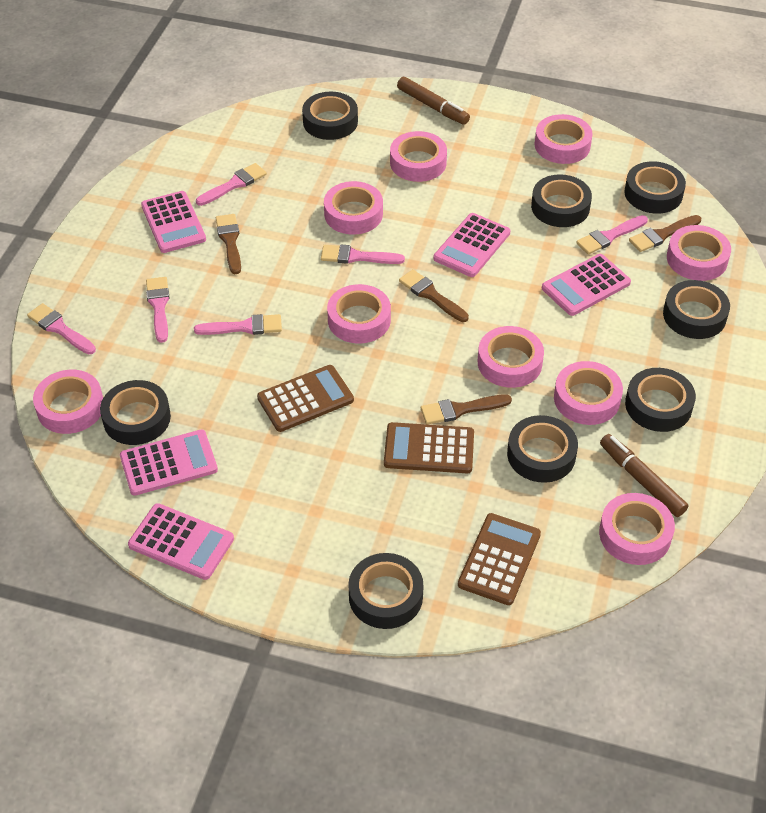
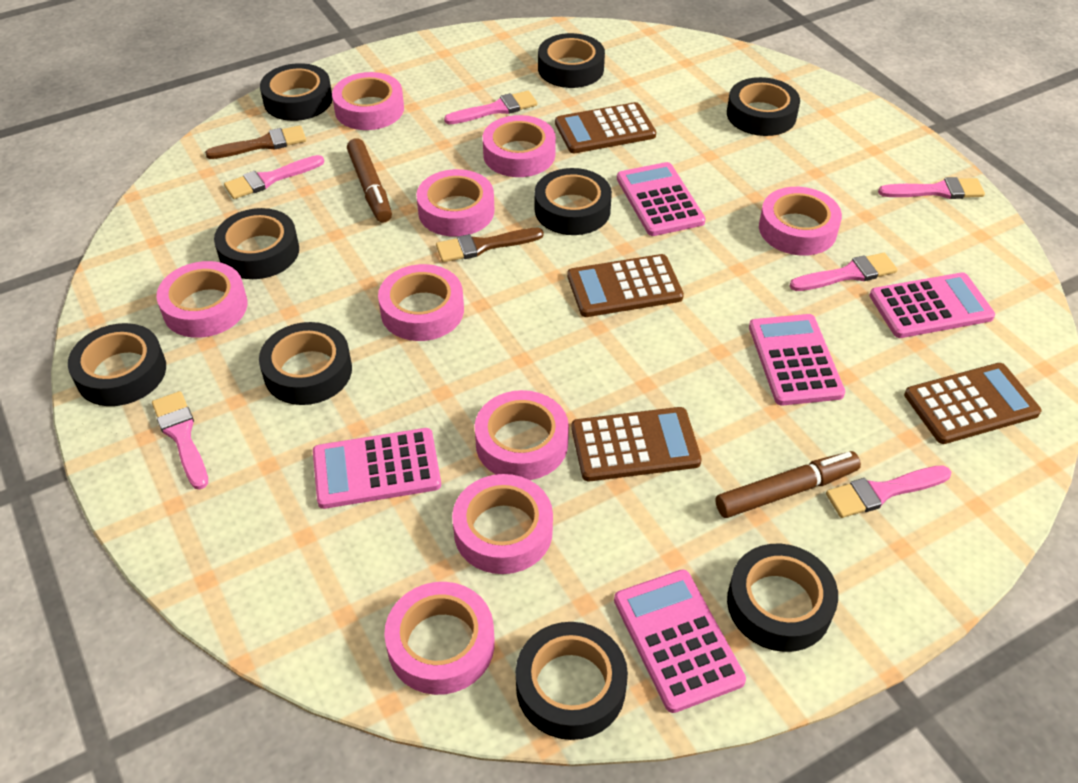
black tape: [100,380,171,445] [302,92,358,140] [348,553,424,629] [507,415,578,483] [531,174,592,227] [625,161,686,214] [625,368,696,432] [663,280,730,339] = 8 -> [68,323,166,406] [214,208,299,279] [259,322,352,405] [260,63,333,121] [516,622,628,740] [535,168,612,235] [538,33,605,88] [727,77,800,136] [727,544,838,652] = 9
brown brush: [216,214,241,274] [399,269,469,322] [421,394,512,425] [629,215,701,252] = 4 -> [205,125,306,159] [436,228,544,262] = 2
brown calculator: [257,365,354,432] [384,422,474,473] [458,513,541,605] = 3 -> [555,102,656,153] [567,254,684,317] [571,407,702,481] [904,363,1042,444] = 4

